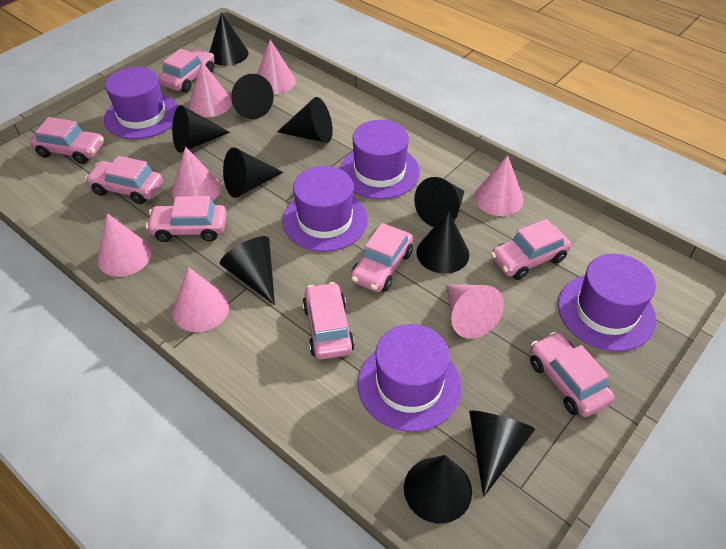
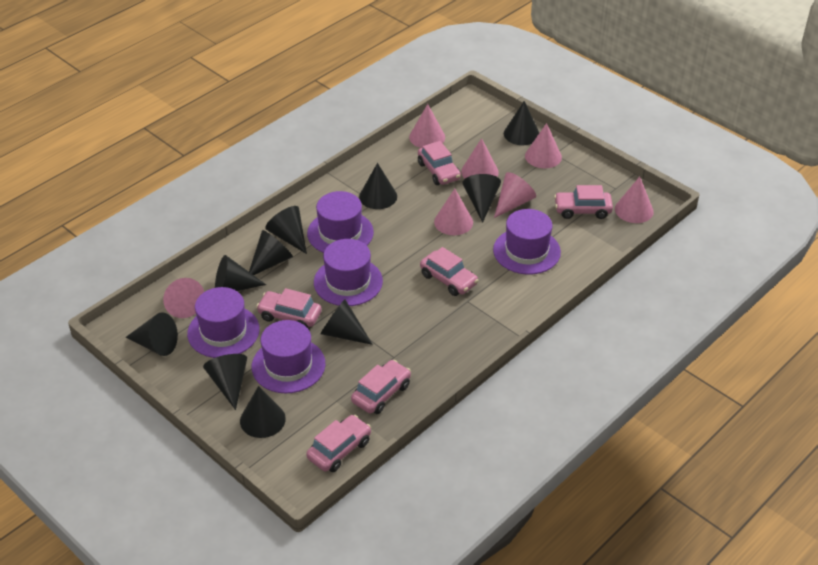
pink car: [30,117,104,164] [85,156,163,204] [146,196,227,242] [158,48,215,93] [302,282,355,359] [351,223,413,292] [491,219,571,280] [530,332,614,417] = 8 -> [256,288,322,328] [306,415,371,472] [351,360,411,414] [418,141,461,185] [420,247,479,296] [554,185,613,219] = 6

